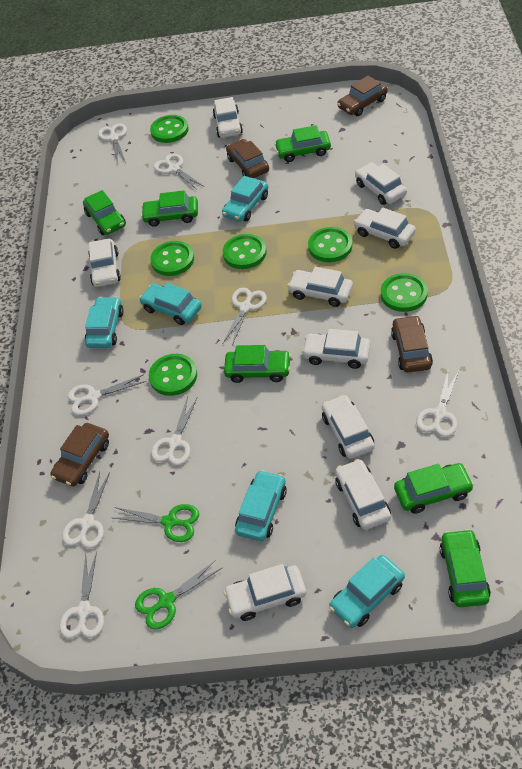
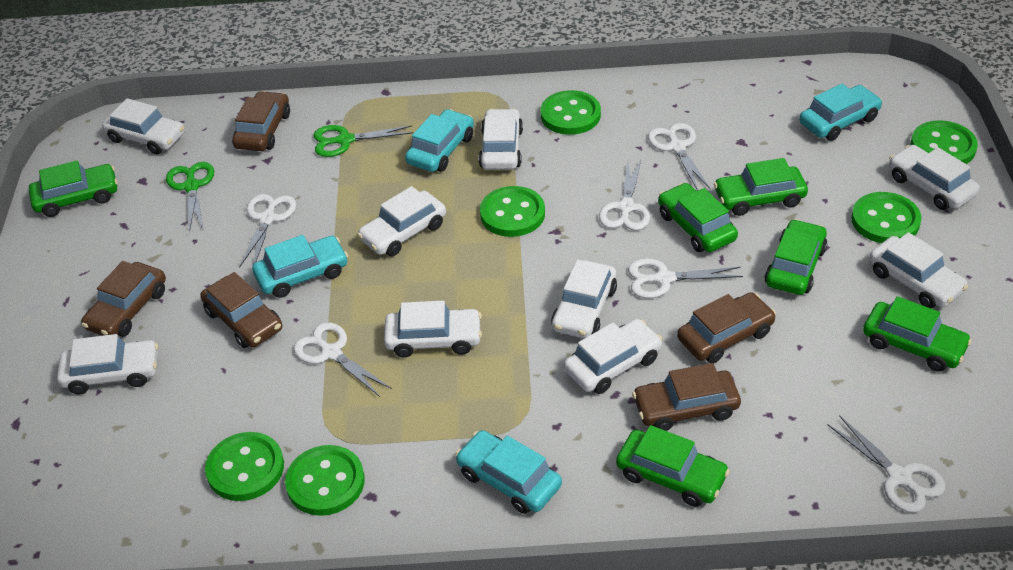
brown car: [50,423,109,487] [226,139,269,178] [337,76,388,116] [391,315,433,373] = 4 -> [81,261,166,337] [200,272,282,348] [232,91,290,151] [632,363,741,431] [677,292,776,363] = 5
turquoise car: [85,297,124,348] [139,283,202,325] [222,176,268,222] [235,470,287,541] [329,555,405,628] = 5 -> [252,235,348,298] [405,109,474,172] [455,430,562,514] [799,84,882,141] = 4
white scissors: [60,551,104,639] [62,472,110,549] [67,374,146,415] [98,123,127,161] [151,396,197,466] [154,153,204,190] [223,288,267,346] [416,369,459,437] = 8 -> [239,194,296,268] [294,322,392,397] [599,160,650,230] [628,258,743,298] [648,123,710,191] [828,415,945,513] = 6

